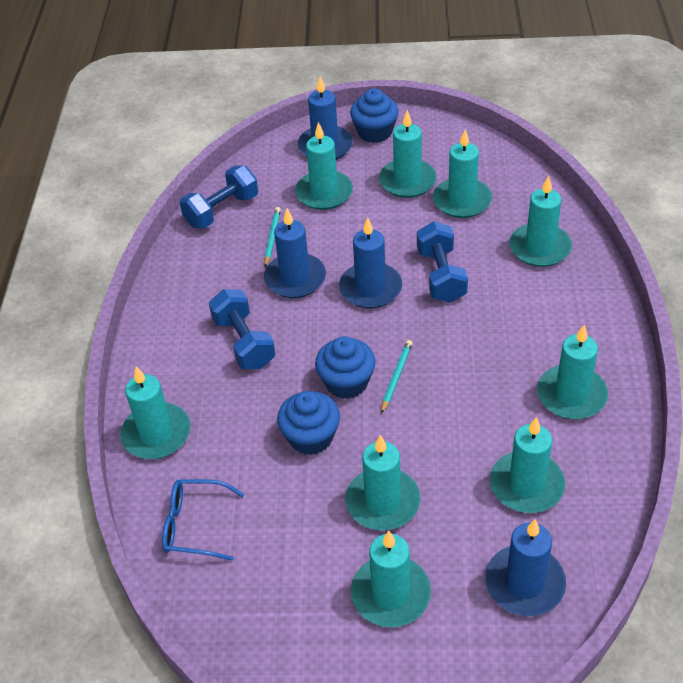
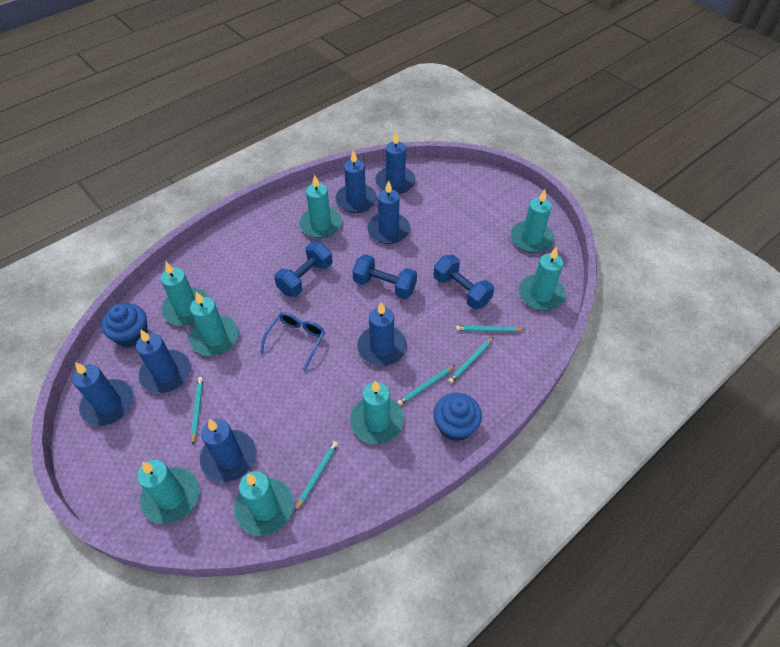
blue candle: [264,209,326,298] [298,77,353,160] [339,217,402,309] [485,519,566,616] = 4 -> [72,362,134,426] [136,330,191,394] [200,419,256,482] [336,150,377,213] [357,302,407,366] [367,180,410,244] [375,132,416,194] = 7
blue cupcake: [277,391,340,455] [315,336,376,399] [350,88,399,143] = 3 -> [101,304,147,348] [433,393,482,441] = 2
turquoise candle: [120,366,191,459] [295,122,353,210] [345,435,420,530] [351,530,431,627] [379,110,437,198] [433,129,492,218] [490,417,565,513] [509,176,572,267] [537,325,608,419] = 9 -> [137,460,199,524] [160,262,208,325] [189,292,239,356] [234,471,294,536] [299,175,342,238] [350,380,404,444] [511,190,554,253] [519,247,566,311] = 8
turquoise pencil: [264,207,281,268] [381,340,413,414] = 2 -> [191,377,203,445] [295,441,338,511] [397,365,455,406] [448,337,493,384] [456,326,525,332] = 5

